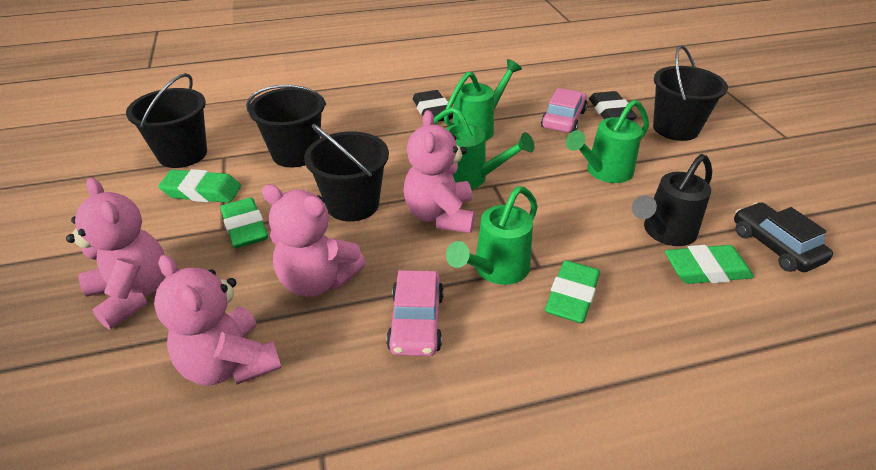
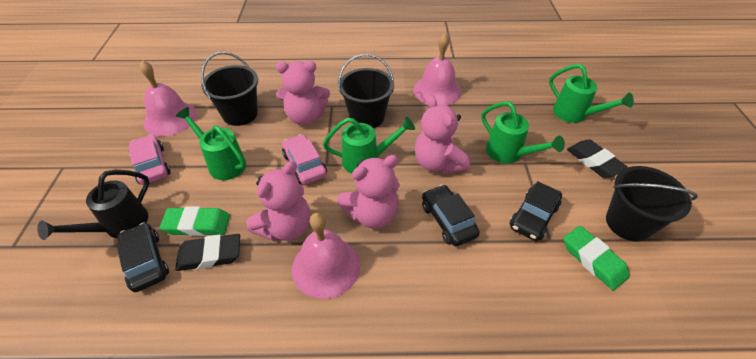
black bucket: [126,73,207,168] [246,85,326,167] [304,124,389,222] [653,45,728,141] = 4 -> [201,52,258,126] [338,54,394,128] [606,166,698,242] = 3
black car: [734,202,833,272] = 1 -> [117,223,169,292] [422,185,480,246] [510,181,562,241] = 3
green eraser: [158,169,241,203] [220,197,268,248] [545,260,600,323] [665,245,754,284] = 4 -> [160,206,230,236] [564,226,630,290] = 2
pink bell: none = 0 -> [139,60,197,136] [292,213,360,299] [414,34,461,106] = 3

